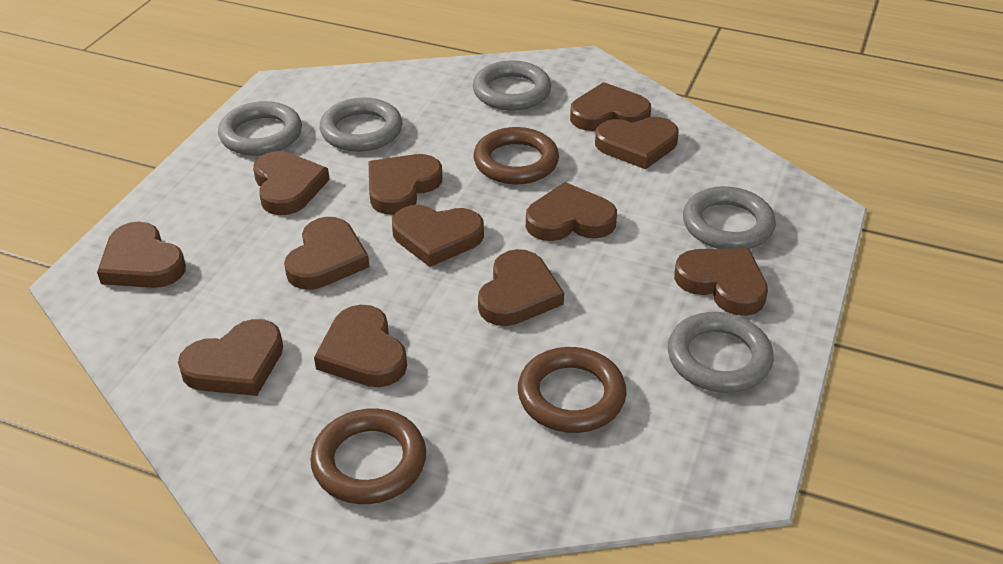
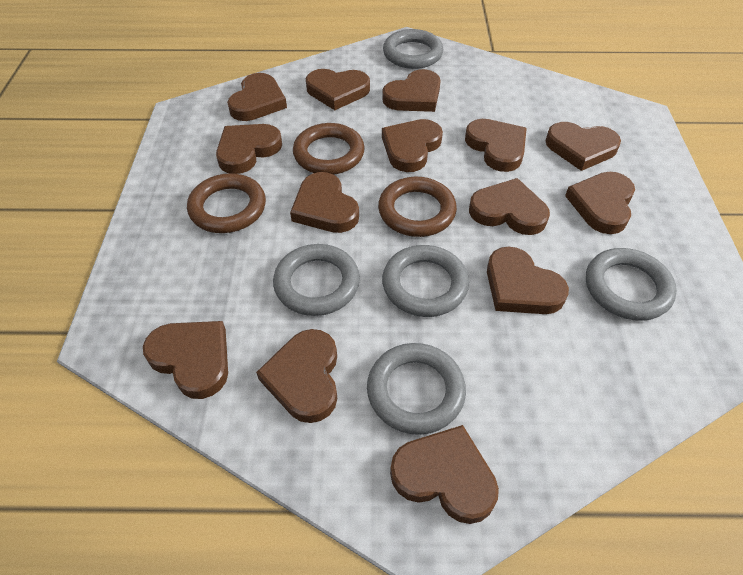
brown heart: [97,222,186,288] [178,319,283,396] [253,151,330,215] [284,217,370,290] [314,305,407,387] [369,154,442,215] [392,205,484,267] [478,249,564,326] [526,182,617,241] [570,82,651,131] [595,117,679,169] [674,249,768,316] = 12 -> [143,321,228,399] [216,124,282,174] [227,73,287,121] [256,329,337,423] [290,172,359,233] [306,69,370,110] [382,69,441,112] [382,119,443,172] [390,425,499,524] [465,119,527,172] [469,178,550,235] [487,246,569,314] [545,122,621,171] [565,172,635,234] = 14

